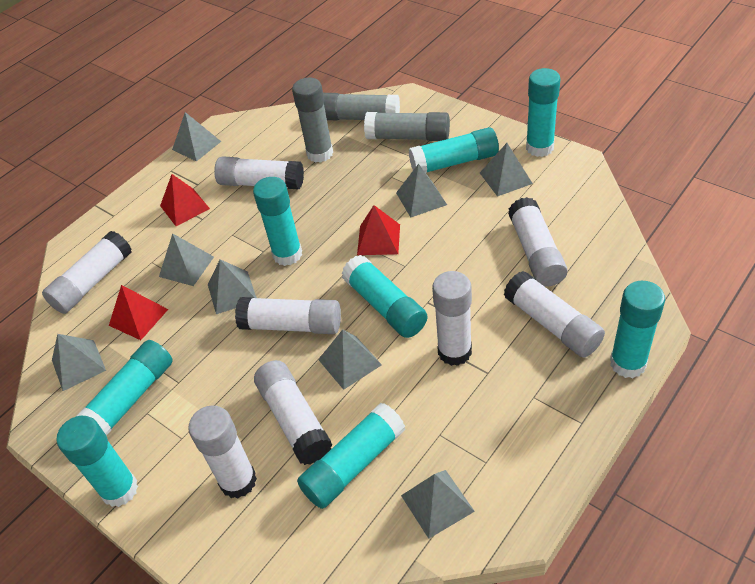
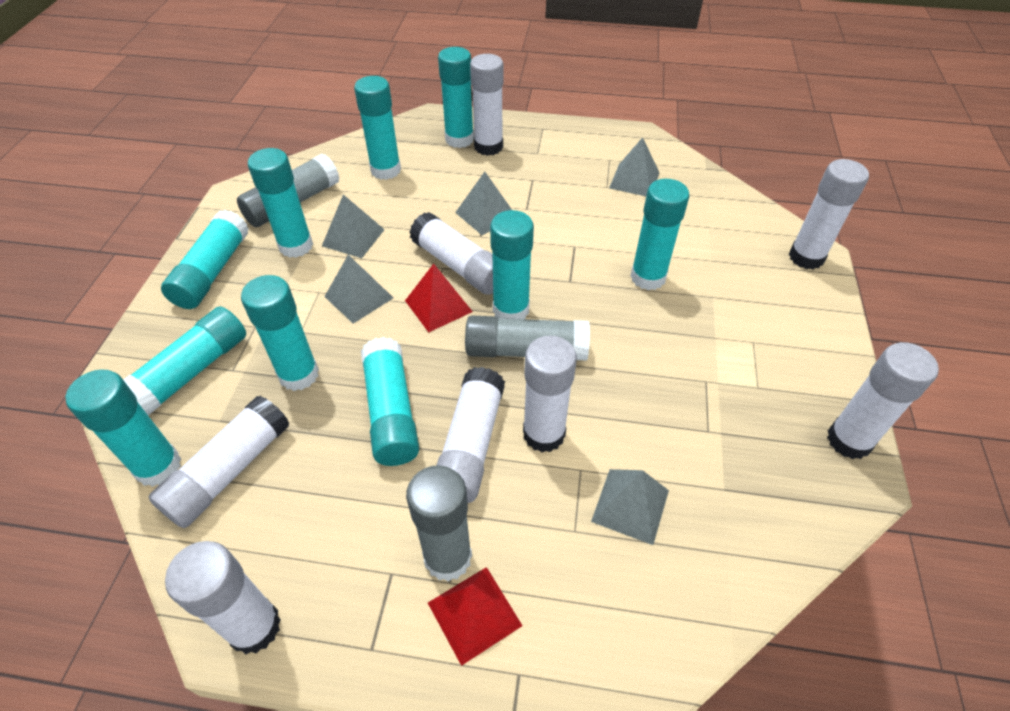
grey pyramid: [52,334,106,391] [159,233,214,286] [172,112,221,162] [208,259,257,314] [318,329,382,390] [396,164,447,217] [401,470,475,539] [480,143,533,197] = 8 -> [322,195,385,258] [324,255,393,324] [455,172,512,235] [591,469,669,545] [609,137,659,196] = 5
red pyramid: [109,285,168,340] [160,174,210,226] [357,205,400,255] = 3 -> [405,264,473,332] [428,567,522,666] = 2
turquoise glue stick: [57,416,138,507] [77,340,173,436] [253,177,302,266] [297,403,406,509] [342,255,428,338] [409,127,499,173] [526,68,561,157] [610,281,665,378] = 8 -> [66,369,181,487] [123,306,246,415] [161,210,249,309] [241,275,319,391] [248,148,313,258] [354,76,401,180] [361,337,419,466] [438,47,474,148] [490,210,534,319] [631,179,689,290] = 10

